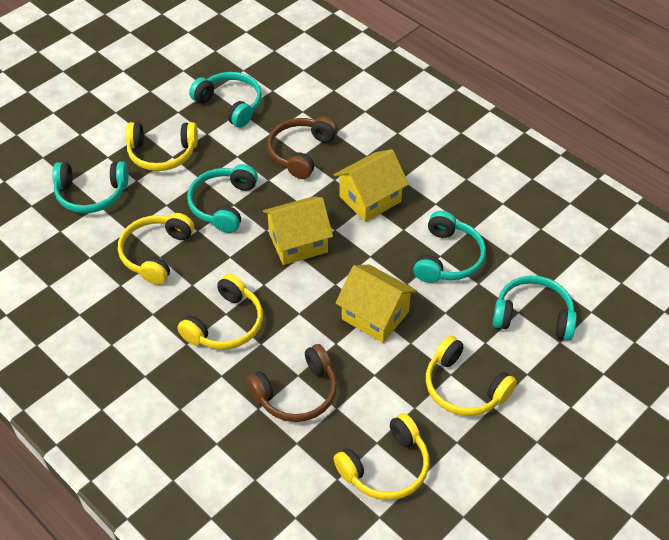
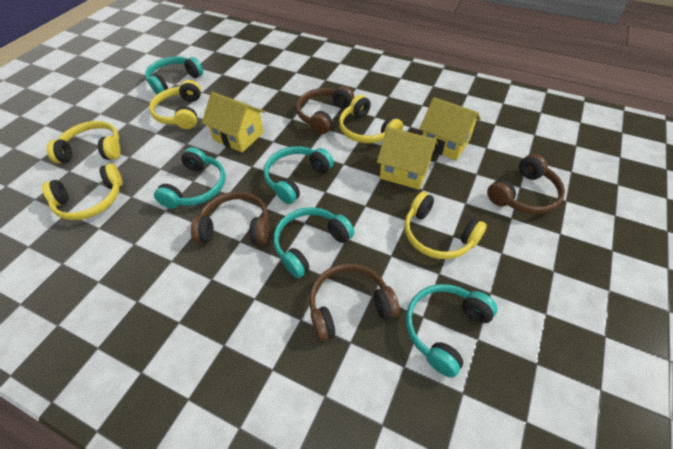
brown headphones: [246,344,337,422] [267,117,338,179] = 2 -> [191,191,270,245] [296,86,354,134] [309,264,400,341] [487,154,565,214] = 4

